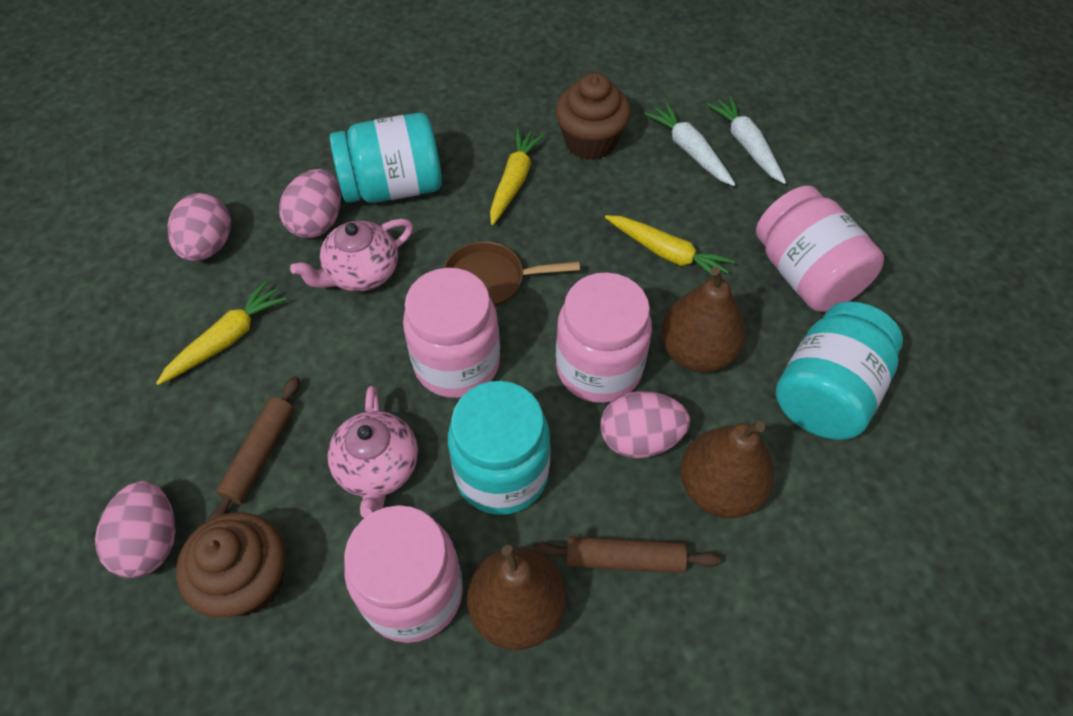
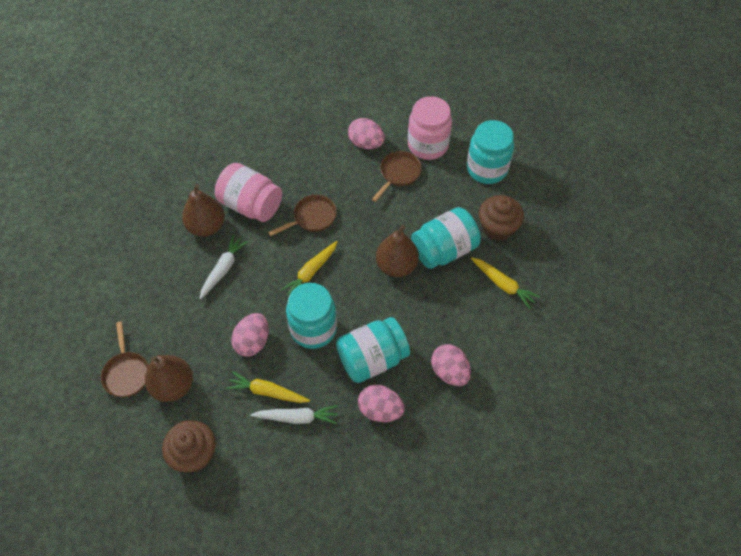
brown pan: [444,241,580,307] = 1 -> [101,322,149,397] [269,195,337,236] [372,151,422,202] = 3
brown rolling pin: [208,376,300,521] [532,536,721,573] = 2 -> none = 0
pink jar: [344,505,463,643] [403,268,500,398] [556,272,652,403] [756,186,884,312] = 4 -> [215,163,282,222] [408,96,452,160] = 2
pink teapot: [290,219,413,292] [328,386,418,518] = 2 -> none = 0
turquoise jar: [330,113,442,203] [448,381,551,515] [776,302,903,440] = 3 -> [286,283,337,349] [336,317,410,383] [411,207,481,269] [467,120,514,184] = 4

